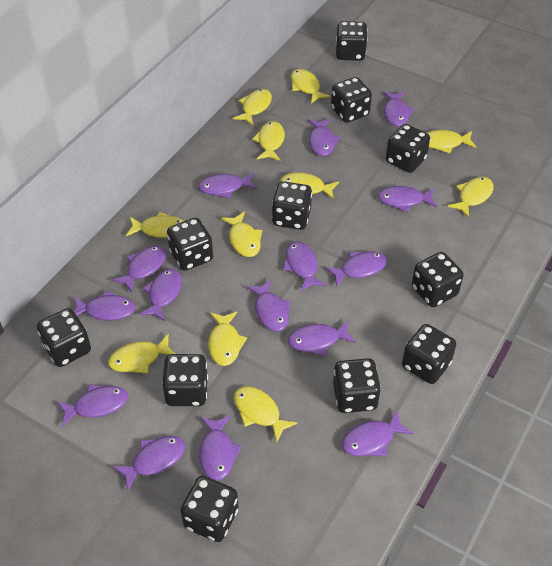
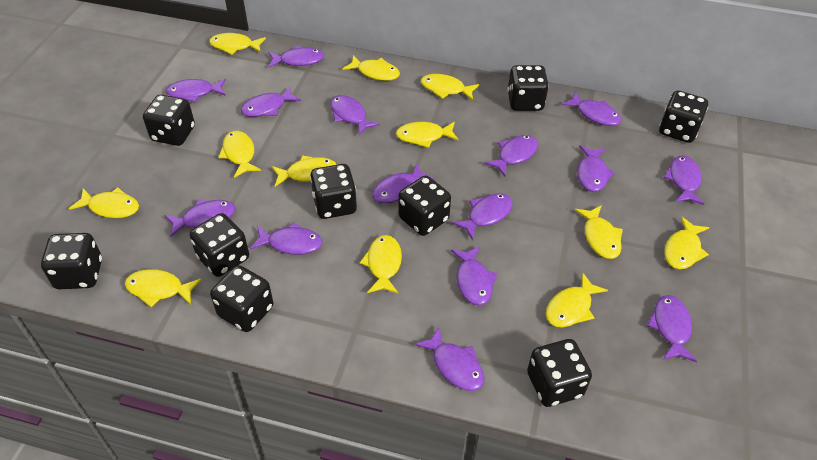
black dice: [37,308,91,367] [162,354,208,406] [167,217,213,271] [181,476,238,542] [272,181,312,230] [331,77,372,123] [333,358,381,413] [336,21,368,61] [386,124,430,173] [402,324,456,384] [412,252,464,307] = 11 -> [41,233,102,289] [143,95,195,146] [190,213,249,277] [210,265,273,332] [310,164,357,219] [398,176,451,236] [507,65,549,111] [527,339,592,407] [659,91,708,143] = 9
yellow fish: [108,334,176,374] [126,212,183,238] [208,311,247,366] [221,211,262,257] [233,89,272,125] [234,386,298,443] [252,121,285,161] [281,172,339,200] [291,69,330,104] [427,130,476,153] [447,177,494,218] = 11 -> [69,188,139,218] [125,269,202,307] [209,33,266,55] [218,131,261,178] [272,155,337,187] [343,55,400,81] [360,235,402,294] [396,122,459,148] [421,74,479,100] [546,273,608,328] [575,205,623,259] [664,216,709,269] = 12

